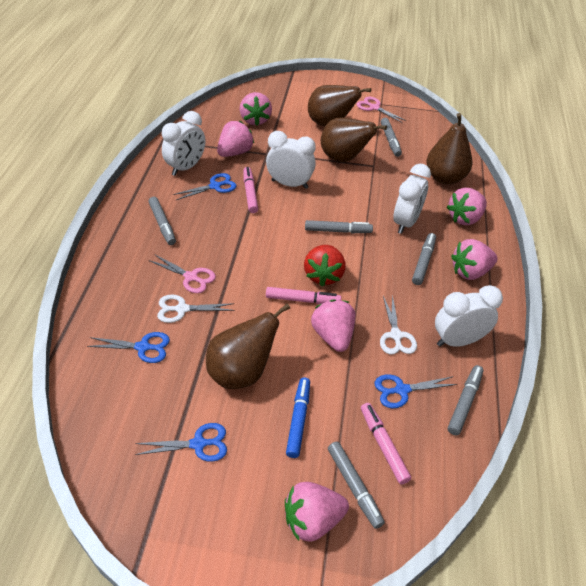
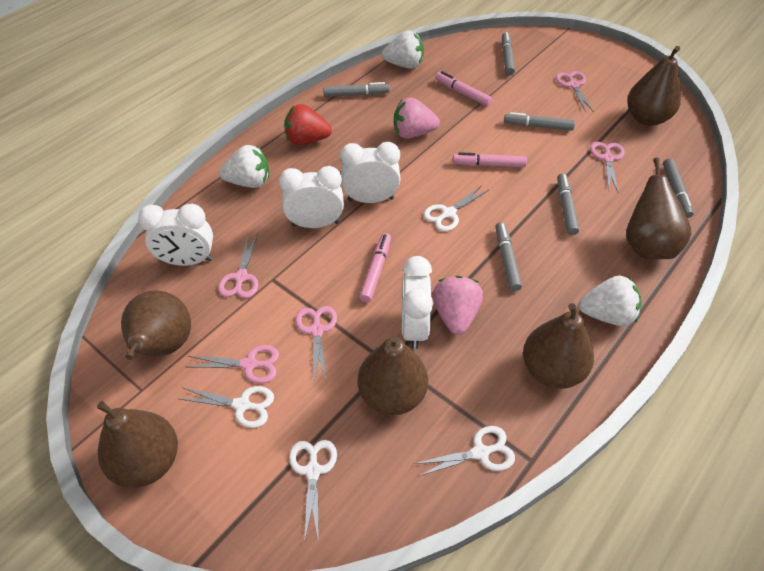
blue marker: [286,377,310,458] = 1 -> none = 0
blue scissors: [87,332,170,363] [135,423,227,462] [173,173,237,200] [374,374,458,408] = 4 -> none = 0
brown pear: [206,303,290,389] [308,85,371,127] [321,118,387,162] [426,113,473,185] = 4 -> [97,401,178,488] [121,290,191,360] [358,335,428,415] [523,303,594,389] [626,158,691,260] [627,46,681,126] = 6
pink scissors: [148,254,216,293] [357,97,407,123] = 2 -> [188,345,279,384] [218,233,258,298] [295,306,337,382] [555,71,594,112] [590,142,624,192] = 5
pink strawberry: [217,121,254,157] [240,92,272,126] [285,482,349,542] [311,299,355,352] [447,188,487,225] [451,239,497,280] = 6 -> [394,97,440,139] [432,276,483,335] = 2
white scissors: [157,295,235,323] [380,295,417,354] = 2 -> [180,386,274,428] [289,440,337,543] [414,426,515,477] [424,185,488,231] = 4
white strawberry: none = 0 -> [219,145,269,188] [382,30,424,69] [579,276,641,326] = 3

